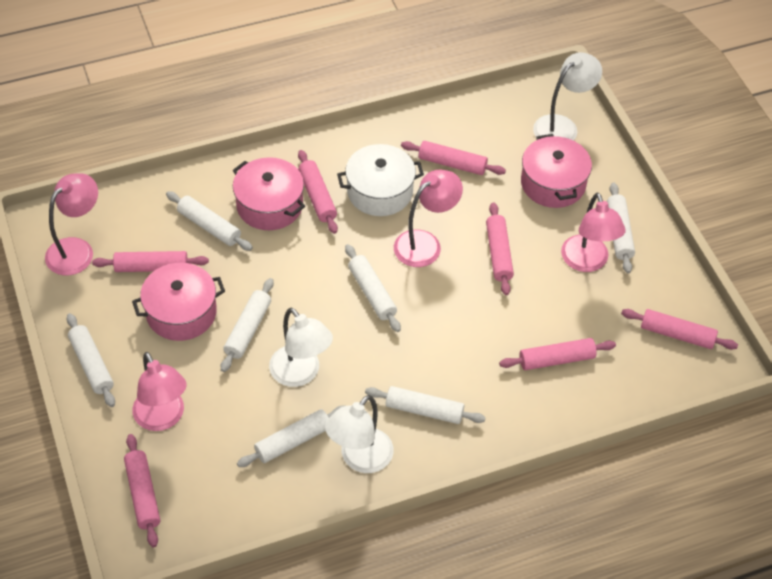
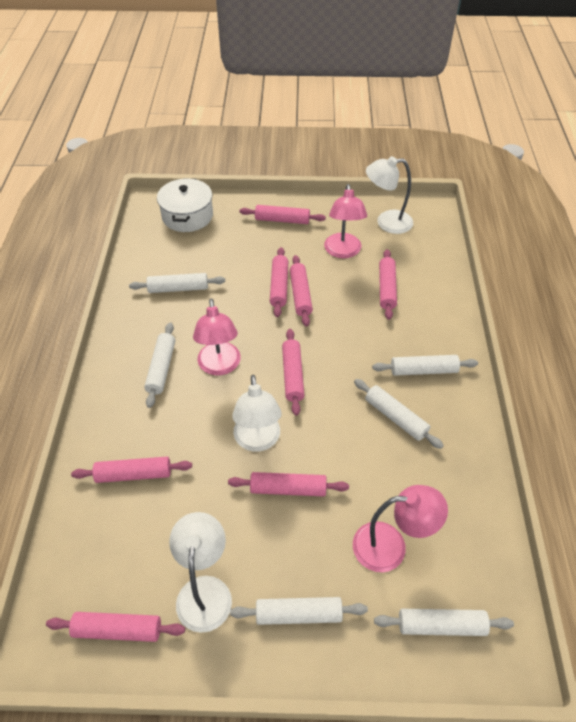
pink lamp: [45,173,98,275] [132,352,187,431] [394,170,463,267] [561,193,625,272] = 4 -> [193,299,241,375] [324,184,367,258] [353,485,448,572] = 3
pink pot: [132,263,225,341] [233,157,305,230] [521,134,592,208] = 3 -> none = 0
pink rolling pin: [92,251,209,272] [124,434,160,547] [298,150,338,234] [401,141,506,175] [486,203,514,295] [499,338,616,370] [621,309,738,350] = 7 -> [46,612,185,642] [71,457,192,483] [228,472,349,497] [239,205,326,224] [270,247,288,317] [282,329,305,416] [290,255,313,326] [379,249,397,320] = 8
white rolling pin: [67,313,115,407] [166,191,253,251] [221,278,274,372] [237,406,344,467] [345,244,401,332] [365,386,486,424] [607,183,635,273] = 7 -> [129,273,225,293] [144,322,175,408] [230,597,368,625] [354,379,444,449] [372,355,478,376] [374,609,514,636] = 6

